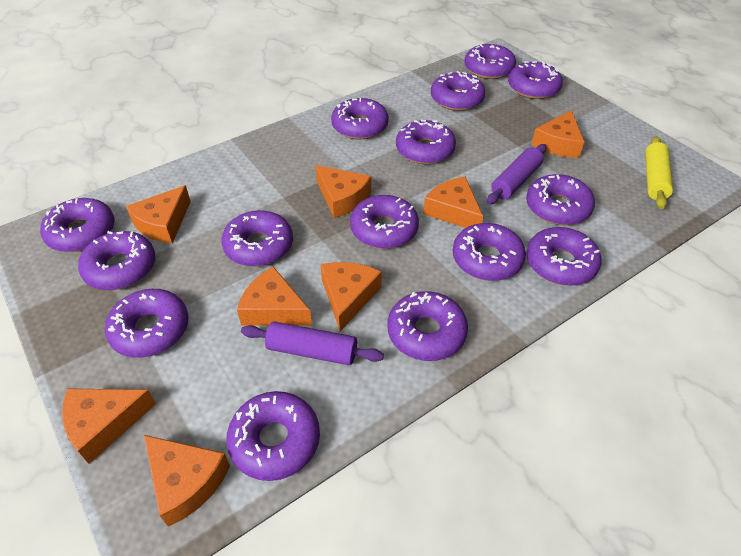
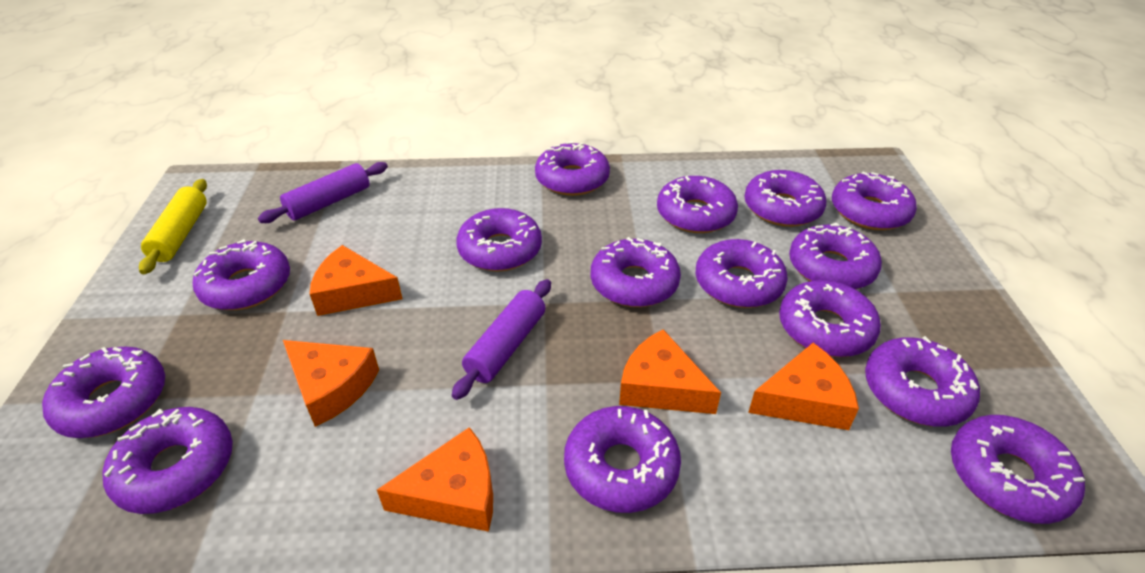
orange cheese: [62,389,156,464] [126,185,191,243] [144,435,230,527] [237,267,312,326] [315,165,371,218] [320,262,382,331] [423,177,483,228] [531,110,585,158] = 8 -> [283,340,379,427] [310,245,402,316] [377,427,493,532] [619,329,721,414] [748,343,859,430] = 5

